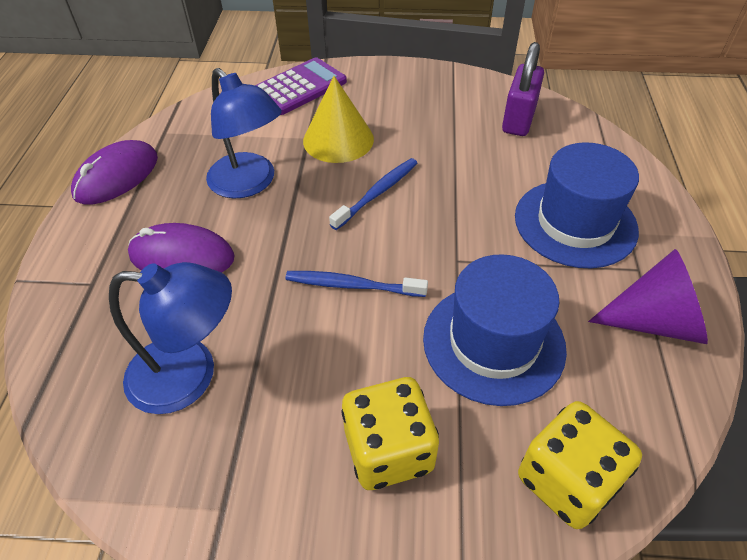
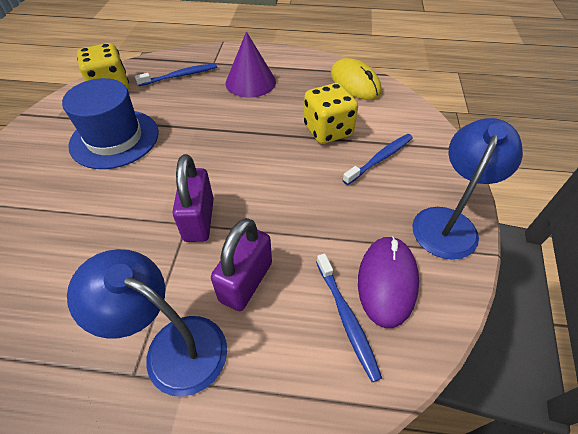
blue hat: [423,254,567,406] [515,142,639,268] = 2 -> [62,78,159,169] = 1
blue toothbrush: [285,271,428,297] [329,158,417,230] = 2 -> [135,63,217,86] [316,253,382,382] [343,134,413,185] = 3
purple calculator: [255,57,347,115] = 1 -> none = 0
purple mouse: [71,140,158,204] [128,223,235,272] = 2 -> [358,236,419,328] = 1
purple padlock: [502,42,544,136] = 1 -> [172,154,214,242] [211,218,272,311] = 2
yellow cone: [303,76,374,163] = 1 -> none = 0
yellow mouse: none = 0 -> [331,58,381,100] = 1

